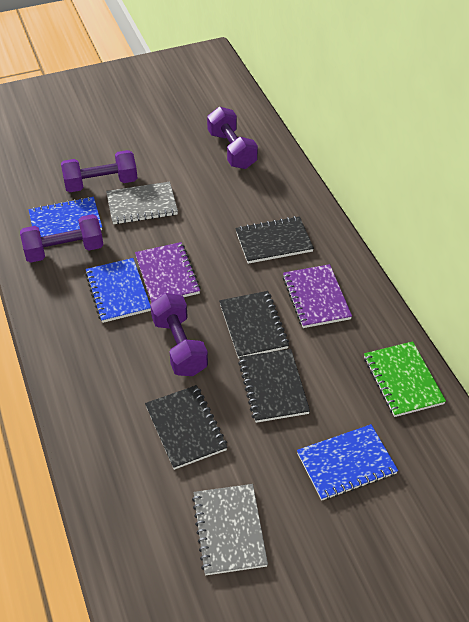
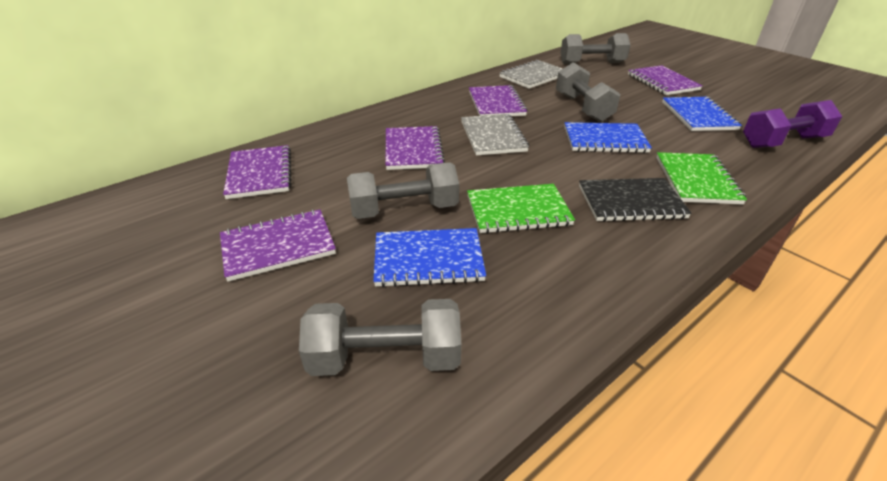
black notebook: [145,385,228,470] [219,291,289,359] [235,216,314,264] [238,349,310,423] = 4 -> [579,178,692,222] = 1
green notebook: [364,341,446,417] = 1 -> [467,184,575,233] [656,152,747,205] = 2
grey dumbbell: none = 0 -> [299,299,461,376] [347,162,459,219] [556,62,620,122] [560,33,631,64] = 4
purple dumbbell: [20,214,103,263] [61,150,138,192] [150,293,208,376] [207,107,258,169] = 4 -> [743,100,842,148] = 1
purple notebook: [135,242,201,302] [283,264,352,328] = 2 -> [220,209,336,282] [223,145,291,199] [385,126,445,170] [469,85,528,116] [628,65,703,95] = 5

